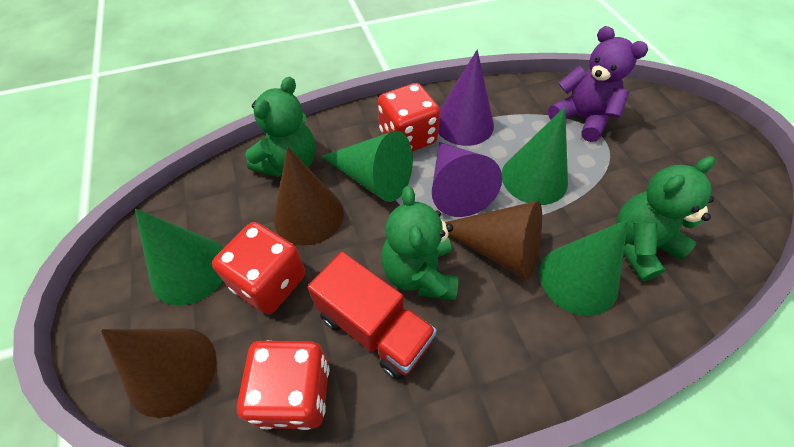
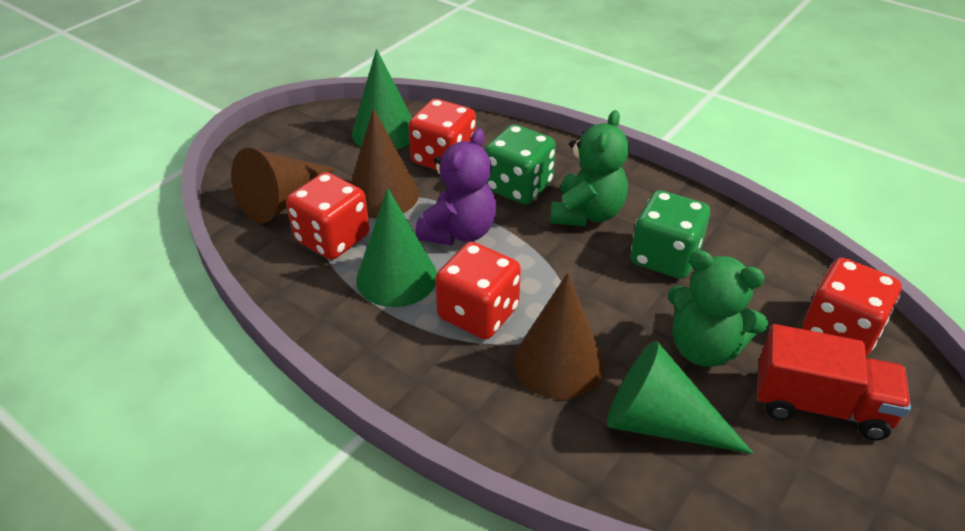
green cone: [135,209,223,305] [321,131,413,202] [502,107,568,205] [540,219,628,316] = 4 -> [352,49,412,150] [356,188,437,307] [607,341,754,454] = 3
green dice: none = 0 -> [485,124,556,204] [630,190,710,279] = 2
green teddy bear: [245,77,316,177] [381,186,459,300] [616,156,715,281] = 3 -> [550,110,629,226] [668,250,768,367] = 2
purple cone: [432,142,502,217] [438,50,494,146] = 2 -> none = 0
red dice: [212,222,305,314] [237,340,329,430] [378,83,440,152] = 3 -> [286,172,369,260] [408,99,476,170] [435,242,521,339] [803,258,902,356] = 4

